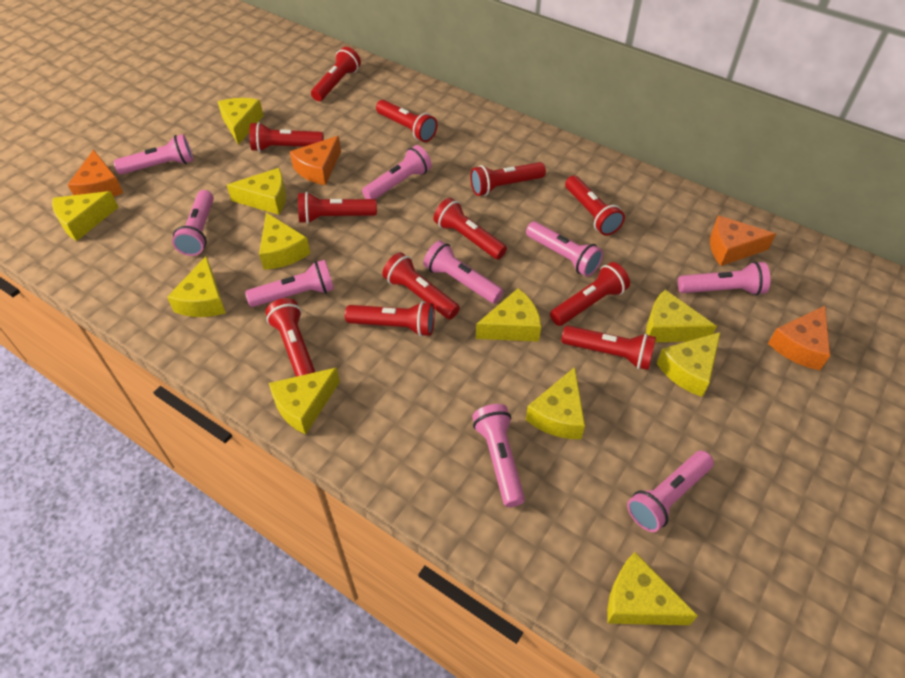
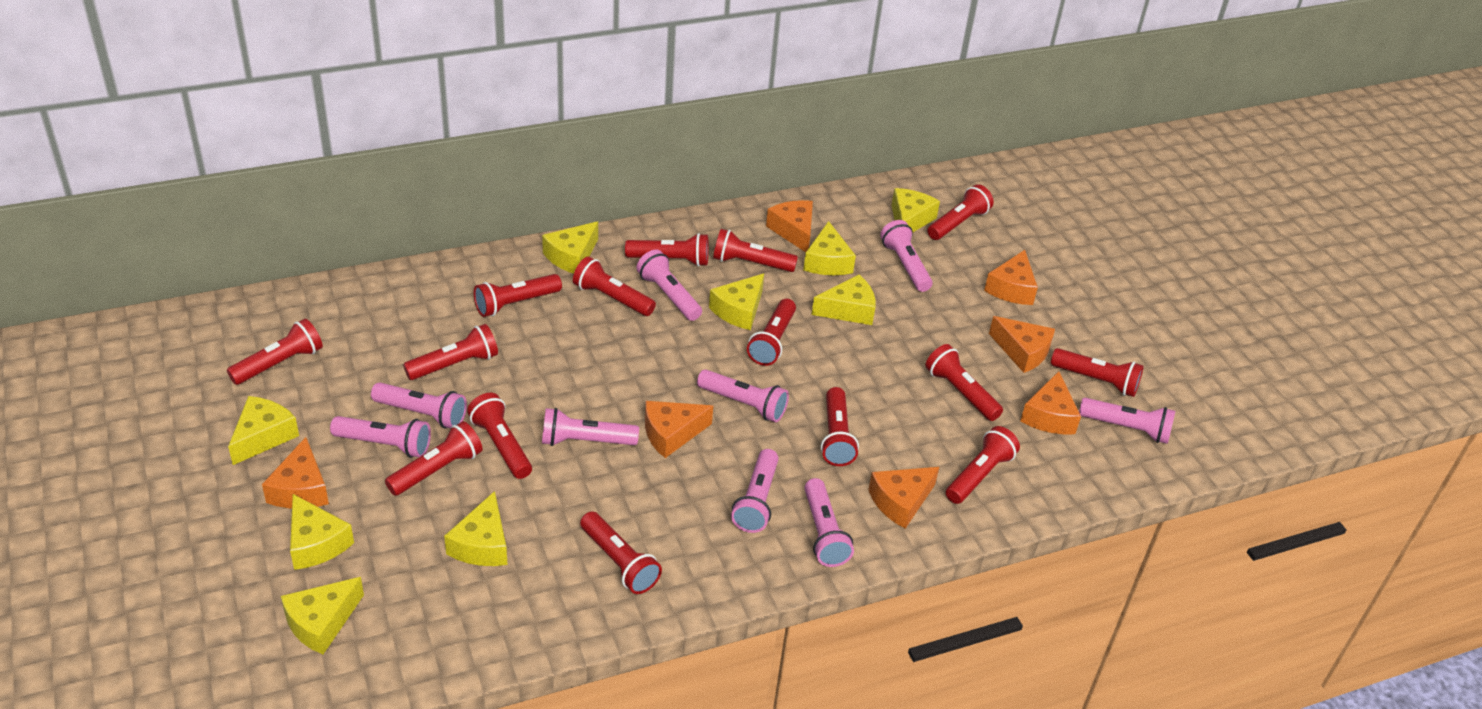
orange cheese: [68,150,123,197] [290,136,341,185] [710,215,776,266] [768,306,830,370] = 4 -> [262,437,329,508] [645,401,713,458] [766,200,813,252] [868,467,939,529] [984,250,1038,305] [989,316,1055,373] [1020,371,1081,434] = 7
red flashlight: [249,122,324,152] [265,298,315,377] [298,192,377,224] [311,47,361,101] [345,301,435,337] [376,100,437,142] [382,252,460,319] [434,198,507,259] [470,162,546,196] [550,262,630,326] [561,326,656,370] [565,176,625,236] = 12 -> [227,319,323,385] [385,421,483,496] [403,324,498,380] [467,393,532,479] [474,274,562,317] [573,256,656,316] [580,511,662,594] [625,233,709,267] [713,229,798,272] [747,299,796,366] [821,387,859,466] [925,344,1003,421] [928,184,994,240] [946,426,1020,504] [1051,348,1144,397] = 15
yellow cheese: [52,191,118,241] [167,256,226,317] [218,98,264,145] [227,168,286,215] [259,212,310,270] [269,367,340,435] [476,288,541,342] [526,367,585,439] [607,552,698,625] [646,290,717,342] [656,332,720,397] = 11 -> [228,396,299,465] [281,577,364,654] [290,494,354,570] [444,491,507,566] [542,221,598,273] [709,274,764,330] [803,221,856,275] [812,275,876,325] [891,188,940,232] = 9

